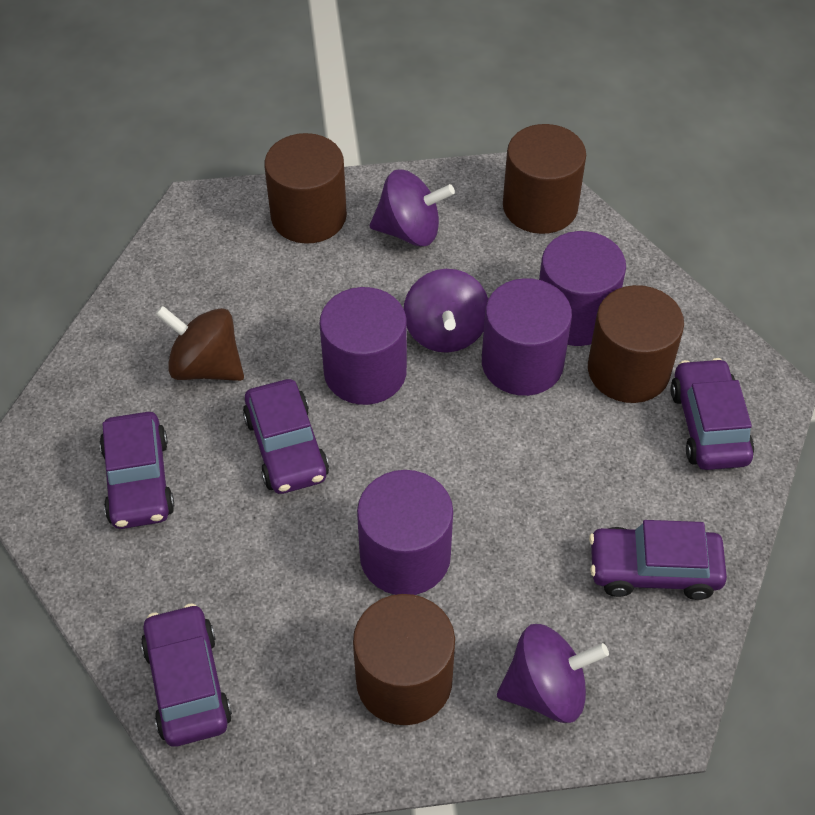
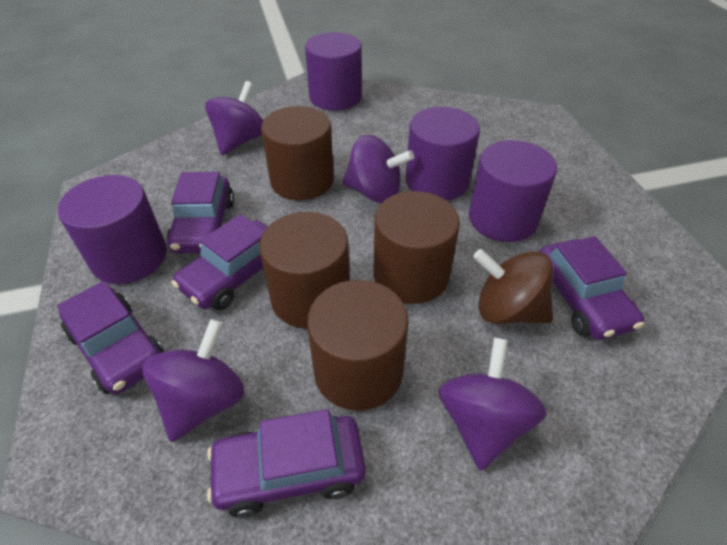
purple spinning top: [370,169,455,246] [404,269,488,353] [497,624,609,723] = 3 -> [142,319,245,442] [205,81,263,155] [342,135,414,203] [438,338,547,471] = 4

